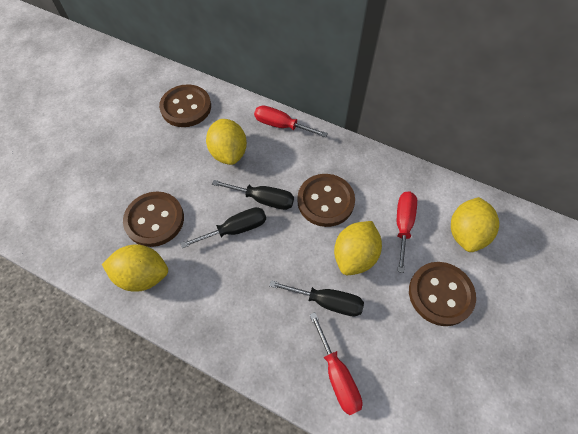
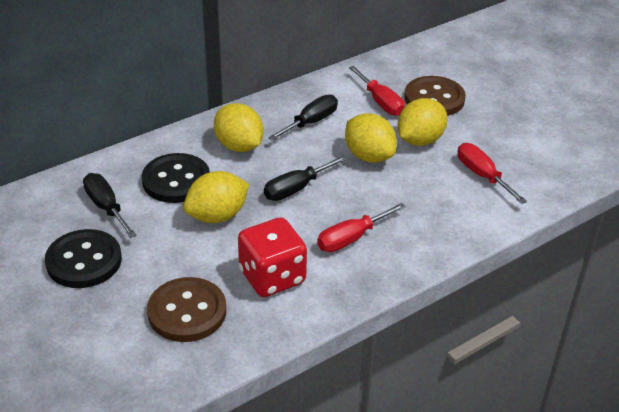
black button: none = 0 -> [45,229,122,288] [142,153,210,203] = 2
brown button: [123,192,184,247] [159,84,211,127] [297,174,355,227] [409,262,476,326] = 4 -> [147,277,226,342] [404,76,466,116] = 2
red dice: none = 0 -> [238,217,307,297] = 1

